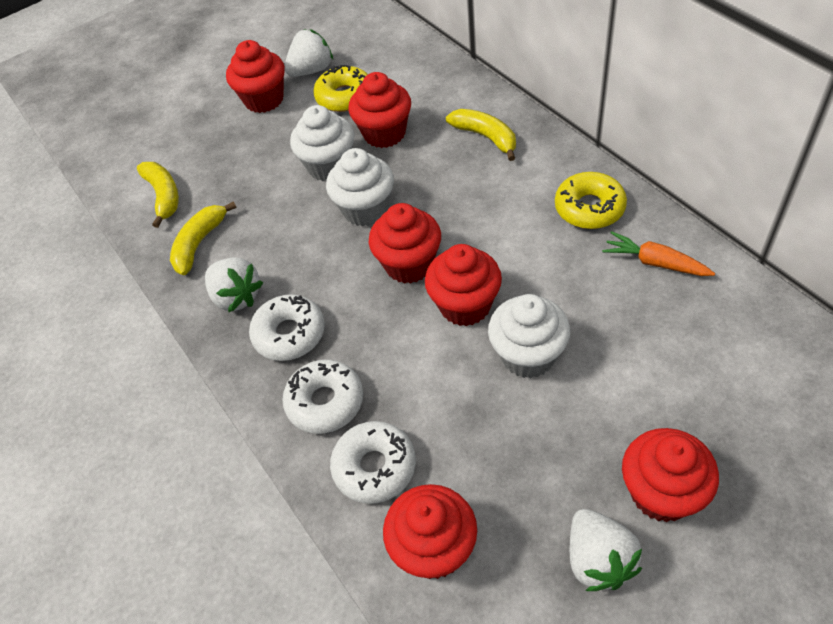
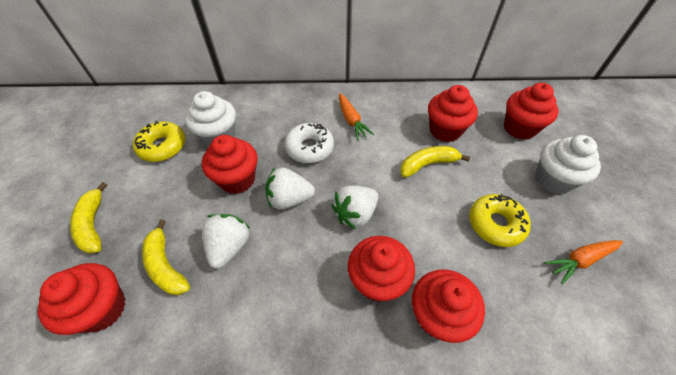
orange carrot: [602,231,715,276] = 1 -> [339,93,374,140] [545,240,623,284] = 2
white cupcake: [290,105,354,181] [326,148,394,227] [488,294,570,378] = 3 -> [185,91,236,147] [535,135,601,194] = 2
white donut: [249,294,325,361] [282,359,363,434] [330,421,416,504] = 3 -> [285,123,334,163] = 1

